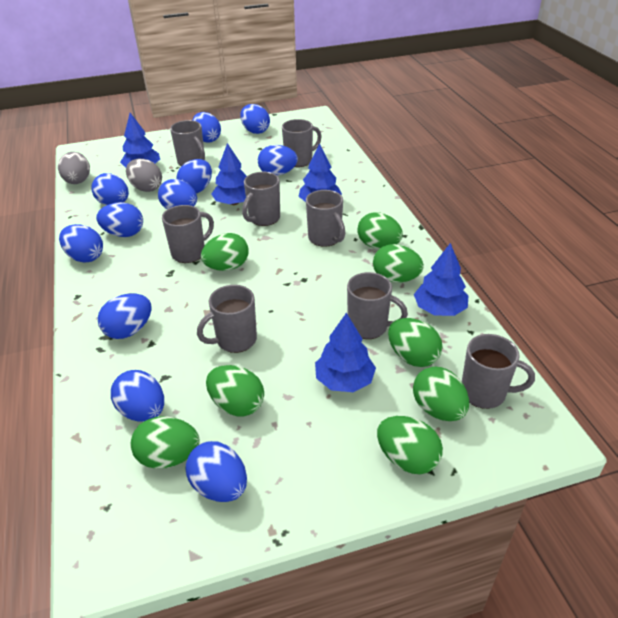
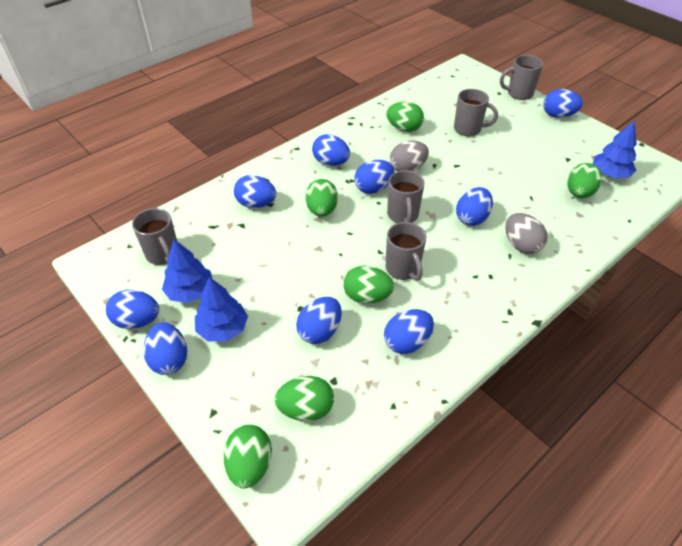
blue egg: [59,224,103,263] [91,173,129,205] [96,202,143,237] [98,293,151,339] [111,370,164,422] [158,179,197,209] [176,159,212,193] [186,441,247,502] [192,112,221,143] [240,104,270,134] [258,145,298,176] = 11 -> [106,290,159,329] [143,322,187,375] [234,175,276,208] [296,297,342,344] [312,134,350,166] [354,160,394,194] [384,309,434,354] [456,187,493,226] [543,89,583,118] = 9
blue tree: [120,113,160,168] [211,143,247,205] [298,143,342,202] [315,313,376,392] [414,243,469,316] = 5 -> [162,239,212,303] [195,277,248,342] [593,121,637,178] = 3
green egg: [131,416,200,469] [201,233,249,271] [206,365,264,416] [357,212,403,249] [373,244,424,283] [377,416,443,474] [388,318,443,367] [413,367,469,421] = 8 -> [223,425,272,489] [274,376,334,421] [305,179,338,217] [343,266,394,304] [386,102,424,132] [567,163,603,198] = 6
grey mug: [162,205,214,263] [170,120,205,166] [197,285,257,353] [242,172,280,226] [282,119,322,167] [306,190,345,247] [347,272,408,339] [462,334,535,409] = 8 -> [132,208,177,265] [386,222,426,281] [387,170,425,223] [454,89,498,136] [500,55,543,100] = 5

